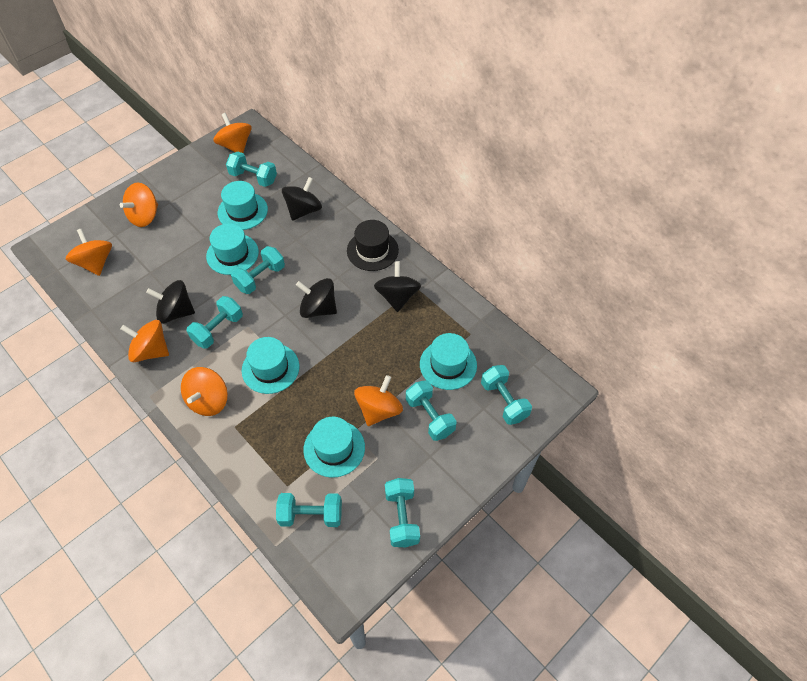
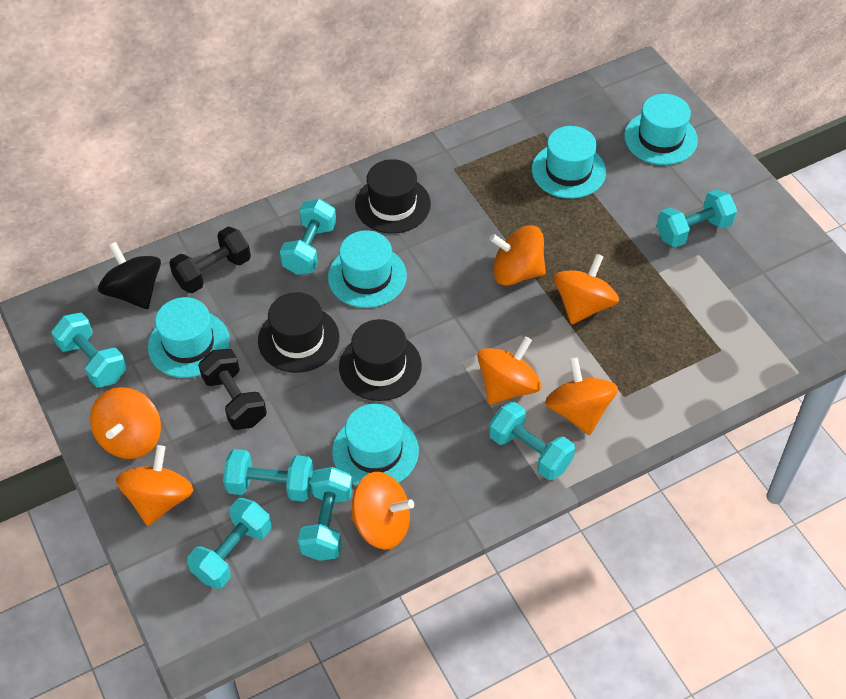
black dumbbell: none = 0 -> [169,227,251,293] [198,349,267,430] = 2
black hat: [347,220,399,271] = 1 -> [258,292,339,373] [339,319,422,401] [355,159,431,234] = 3
black spinning top: [146,280,195,324] [282,177,322,221] [296,278,337,318] [374,261,421,312] = 4 -> [98,242,161,309] = 1
orange spinning top: [66,228,112,276] [120,183,158,227] [121,320,169,362] [181,367,228,416] [213,113,252,153] [354,375,403,426] = 6 -> [90,387,161,459] [116,445,193,526] [350,472,414,550] [477,336,541,405] [490,225,546,286] [545,357,618,435] [554,254,619,324] = 7

